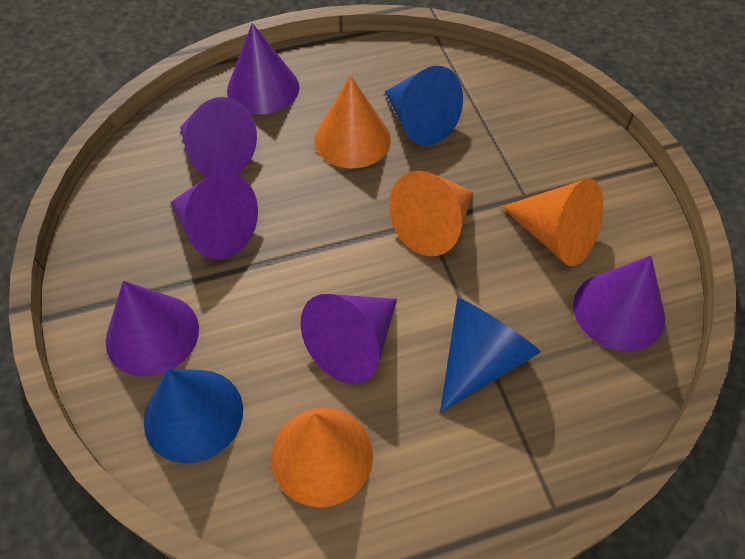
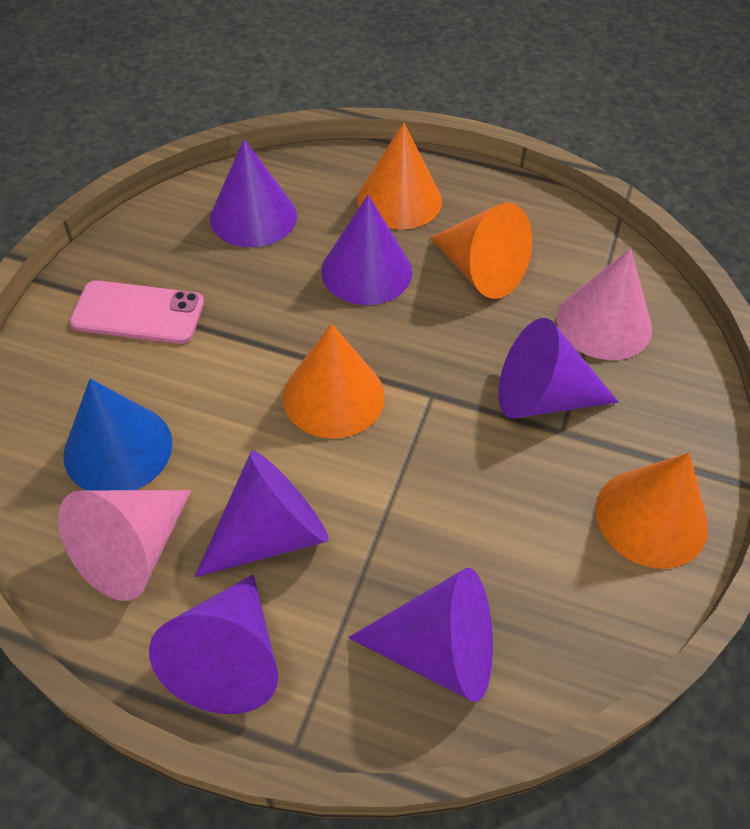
blue cone: [144,369,243,464] [385,66,463,146] [440,298,541,413] = 3 -> [63,379,173,490] = 1
pink cone: none = 0 -> [58,490,191,601] [557,249,652,360] = 2
pink phone: none = 0 -> [69,280,204,344] = 1

